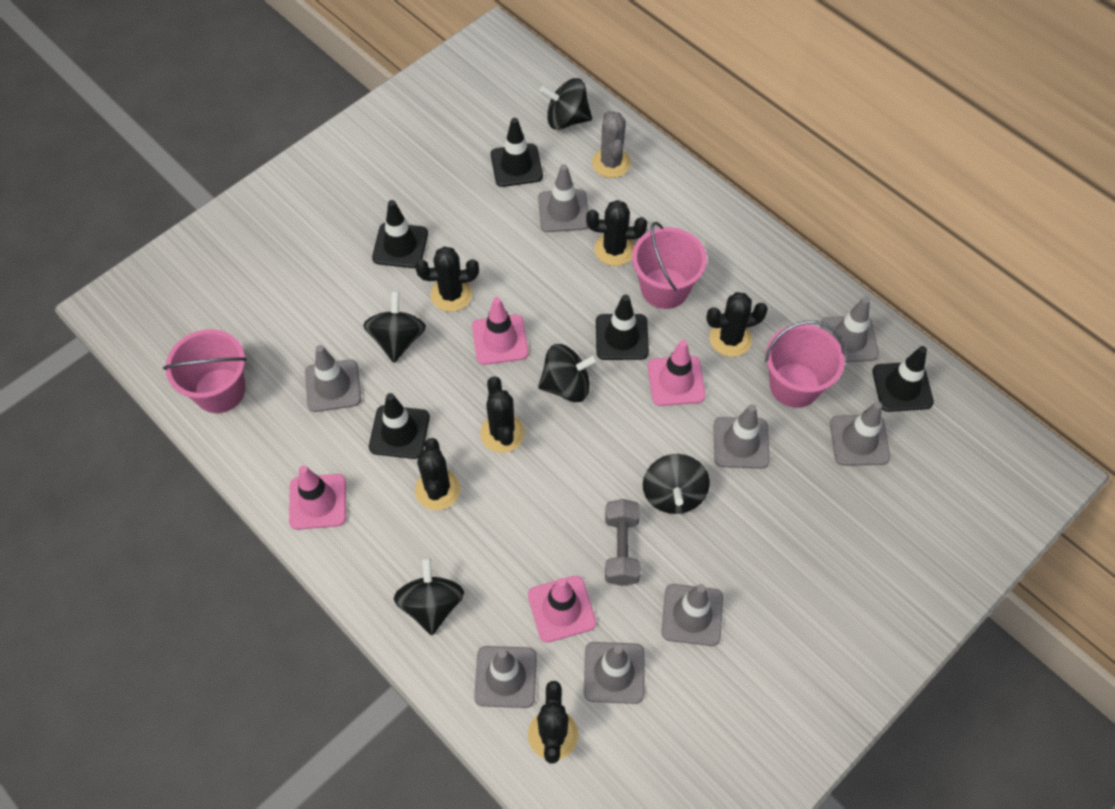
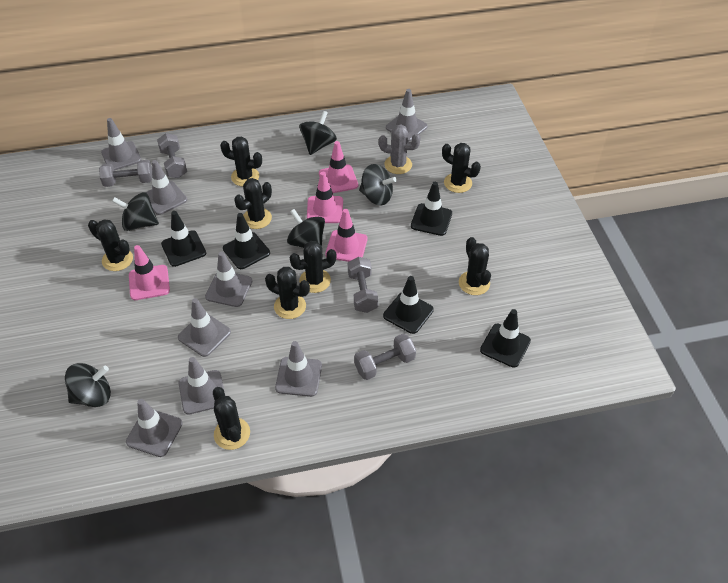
black cactus: [415,246,479,312] [415,438,460,510] [480,376,525,453] [528,681,578,764] [586,200,647,266] [706,292,768,357] = 6 -> [88,219,133,271] [213,387,250,450] [220,137,262,186] [234,178,272,229] [265,267,310,319] [290,241,336,293] [442,143,481,193] [459,237,491,295] = 8
grey dumbbell: [605,499,640,586] = 1 -> [99,160,152,187] [157,133,187,178] [348,257,378,313] [354,334,416,380] = 4
pink bucket: [163,329,247,413] [632,222,707,309] [765,321,845,408] = 3 -> none = 0

